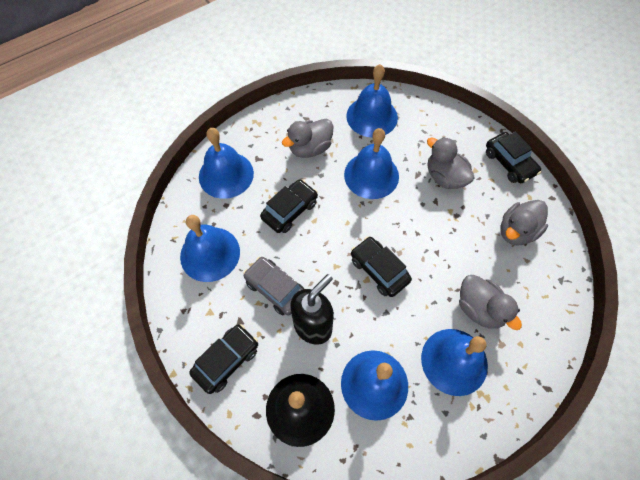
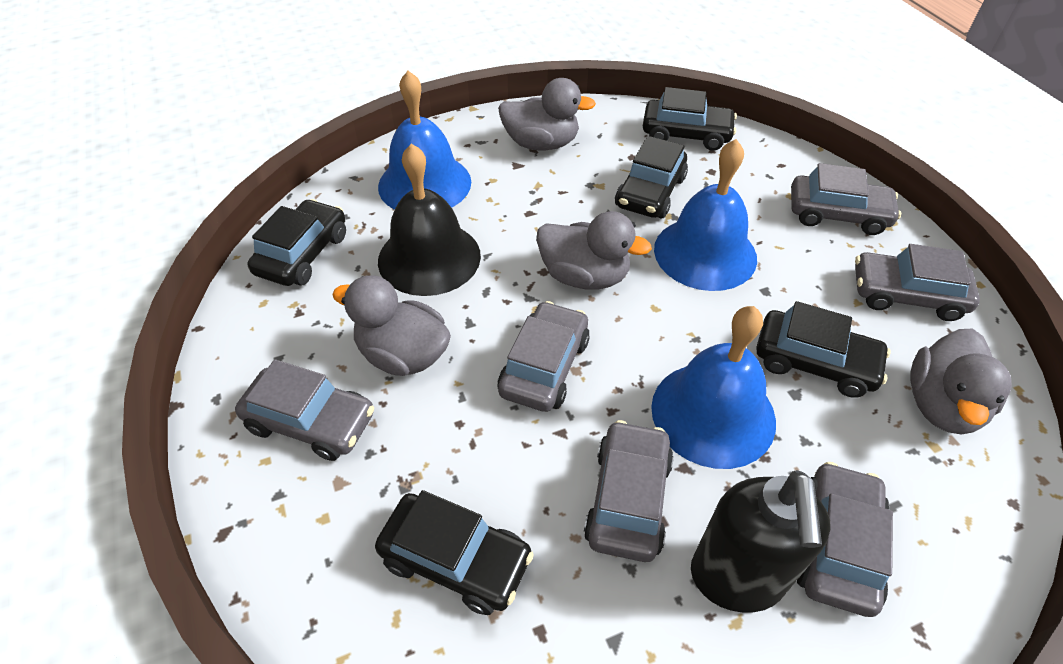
black car: [189,324,258,394] [260,179,318,233] [351,236,412,297] [486,131,541,183] = 4 -> [247,199,346,286] [375,490,534,615] [615,136,688,219] [643,87,737,151] [756,301,891,398] = 5
blue bell: [180,215,240,282] [199,128,254,199] [341,350,408,421] [344,128,399,199] [346,64,398,137] [421,329,488,396] = 6 -> [378,71,471,210] [651,306,776,469] [654,139,757,291] = 3
grey car: [243,257,304,316] = 1 -> [235,359,374,461] [498,301,590,412] [584,420,674,562] [791,163,901,235] [797,462,893,617] [855,244,980,321] = 6

